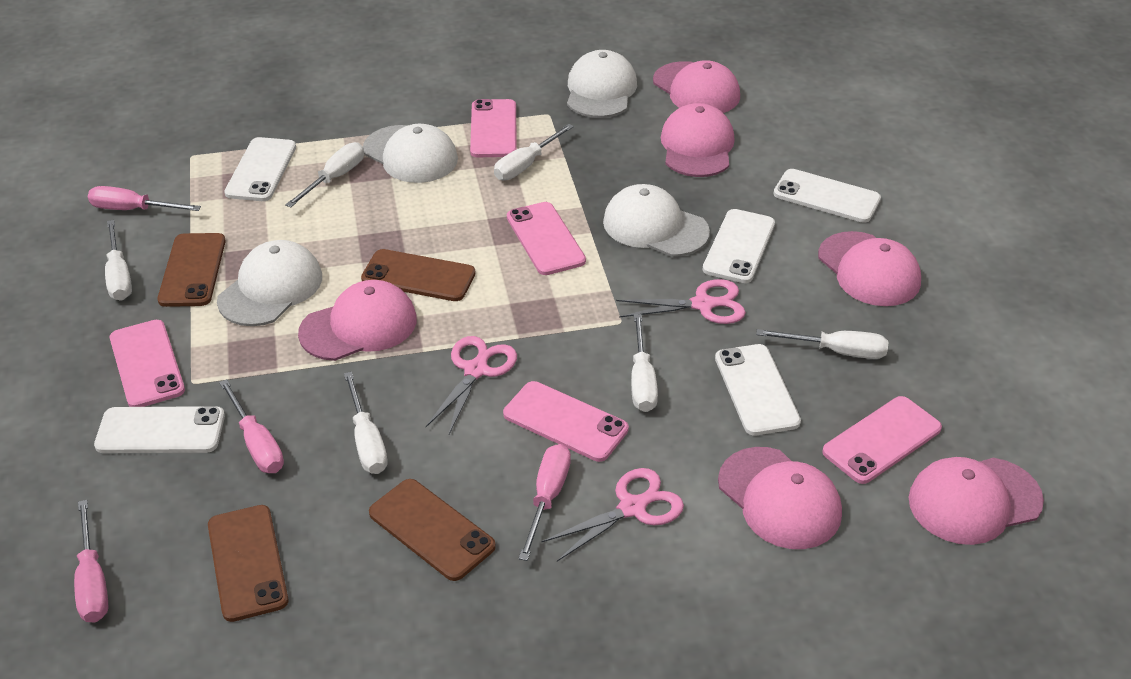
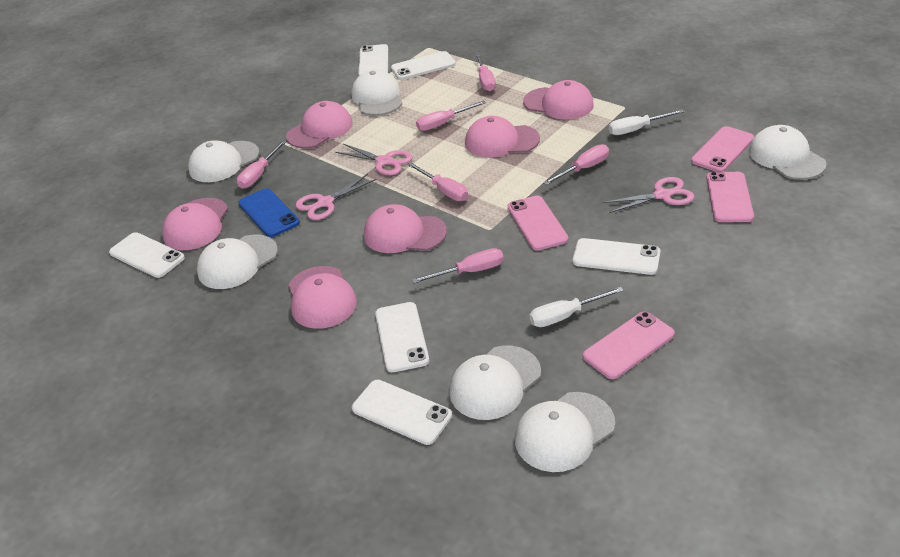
blue phone: none = 0 -> [238,188,300,237] = 1
brown phone: [157,233,226,307] [208,505,288,622] [361,249,475,301] [369,479,496,581] = 4 -> none = 0
pink phone: [110,320,185,407] [470,99,517,157] [503,381,629,462] [507,202,586,275] [822,396,942,484] = 5 -> [508,196,568,251] [583,311,675,379] [691,126,754,172] [706,171,754,222] = 4
pink screwdriver: [74,500,108,623] [88,186,201,211] [219,379,284,473] [519,444,571,561] = 4 -> [237,140,287,189] [408,162,468,201] [412,248,504,284] [416,100,486,131] [475,53,496,91] [543,144,609,185] = 6
white cap: [217,240,322,326] [363,124,458,183] [567,50,637,118] [603,184,710,257] = 4 -> [188,140,259,182] [197,234,278,289] [351,70,402,116] [449,346,541,420] [515,392,615,472] [749,125,826,180] = 6
white phone: [94,406,225,453] [224,137,296,201] [703,209,775,283] [715,344,801,436] [773,169,881,223] = 5 -> [109,232,185,278] [352,380,452,445] [358,44,388,76] [375,302,429,372] [391,51,456,80] [573,238,660,275] = 6
white screwdriver: [105,220,132,301] [285,142,364,208] [344,372,388,474] [494,124,574,180] [631,314,658,412] [756,329,888,359] = 6 -> [530,287,624,327] [609,109,684,135] = 2

